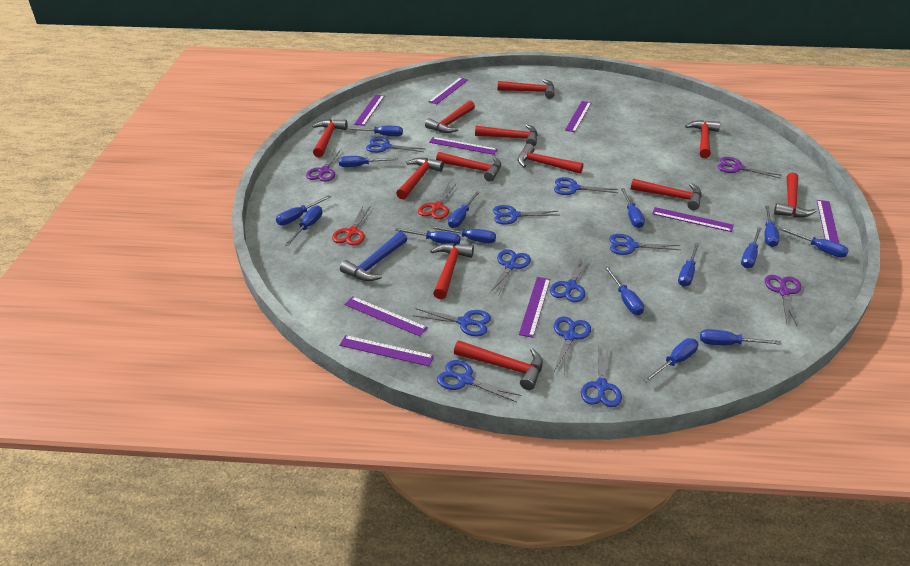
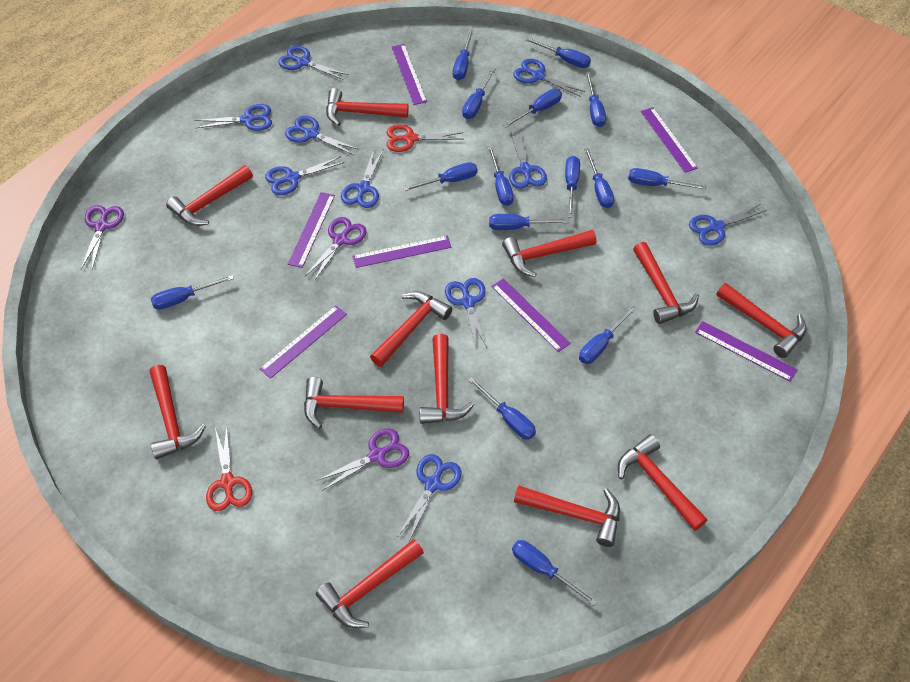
blue hammer: [340,231,407,281] = 1 -> none = 0
purple ruler: [339,335,434,366] [344,296,428,336] [354,94,385,126] [429,77,468,104] [429,137,497,155] [519,277,550,338] [565,101,591,132] [652,207,734,232] [817,200,839,243] = 9 -> [259,305,347,379] [288,192,335,268] [352,236,452,268] [392,44,427,105] [491,278,571,352] [641,107,698,173] [695,321,797,382] = 7

